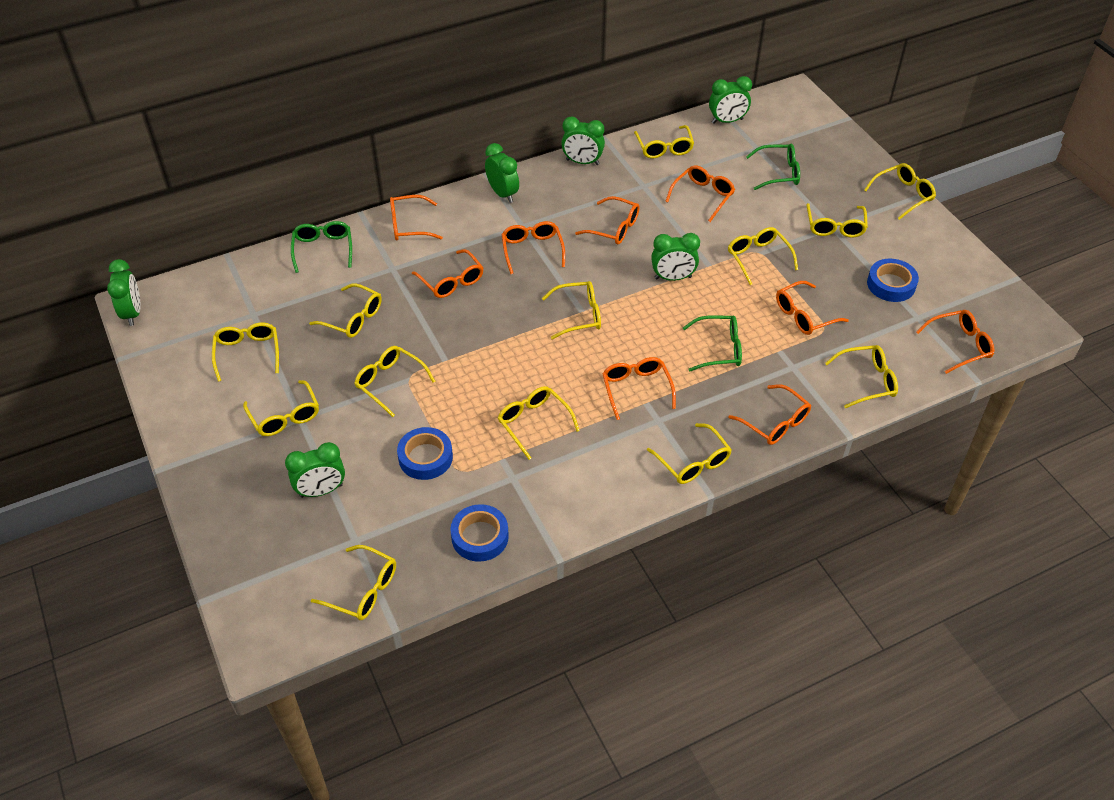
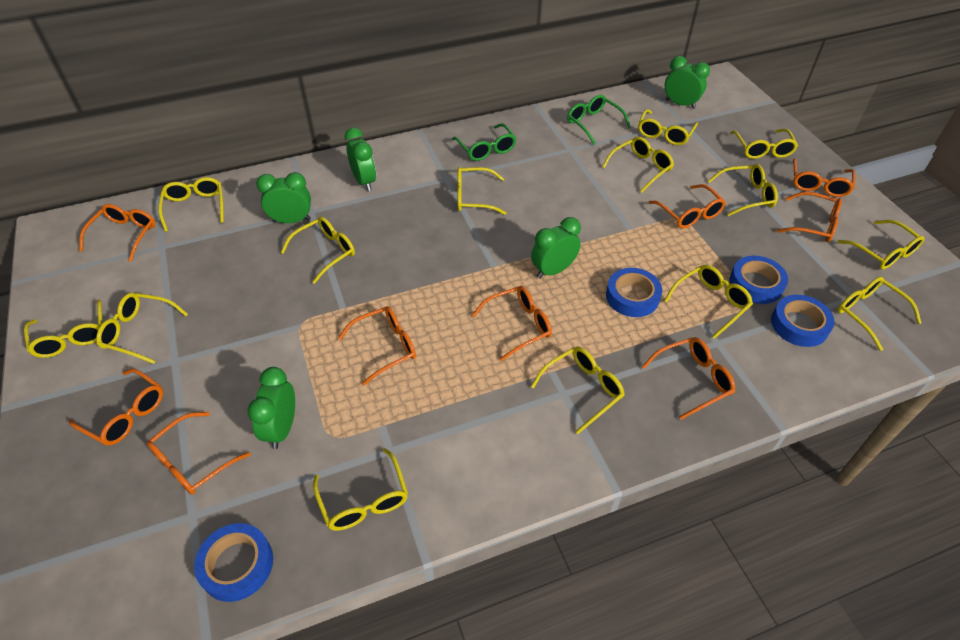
blue tape: [397,427,453,480] [450,504,509,562] [867,259,919,302] = 3 -> [194,523,273,602] [606,268,662,317] [729,256,788,304] [771,295,834,347] = 4
green clock: [107,259,141,326] [285,442,345,498] [485,143,519,203] [561,116,605,165] [651,233,700,281] [709,76,752,124] = 6 -> [247,367,295,449] [256,172,311,223] [345,128,376,191] [531,217,581,279] [665,56,710,109] = 5
green glasses: [291,221,352,273] [683,315,742,372] [746,144,800,190] = 3 -> [452,123,517,161] [567,95,631,145] = 2
yellow glasses: [212,322,279,382] [243,380,319,436] [309,283,382,338] [311,545,396,620] [354,346,435,417] [498,386,580,460] [542,281,601,339] [634,125,694,158] [647,423,732,484] [728,227,798,285] [806,203,868,238] [825,345,898,408] [864,163,936,220] = 13 -> [24,299,102,358] [96,293,188,364] [158,177,224,232] [281,217,355,284] [313,448,408,531] [457,167,506,215] [531,347,625,434] [602,137,674,193] [638,109,698,145] [664,265,753,339] [708,164,778,216] [730,129,798,159] [837,220,925,269] [838,277,922,351] = 14

